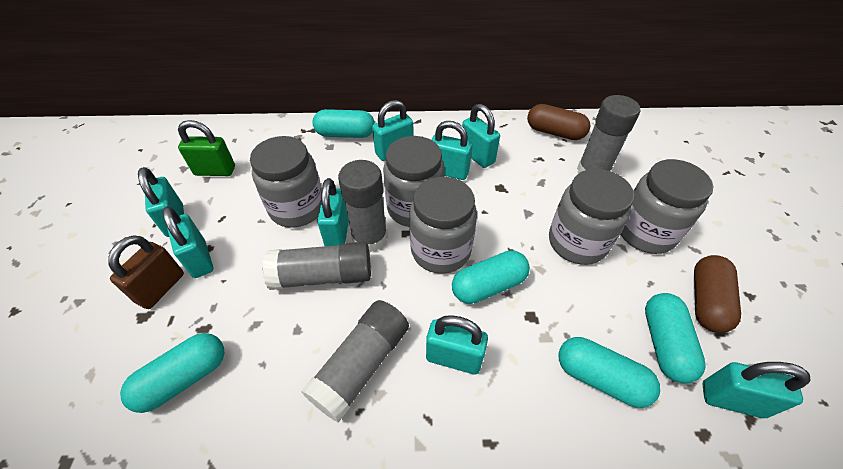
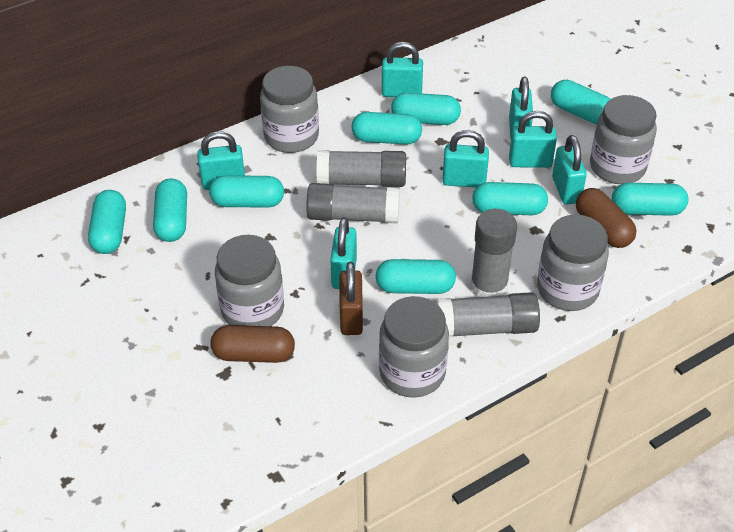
green padlock: [178,120,235,176] = 1 -> none = 0
turquoise capsule: [120,333,225,413] [312,109,375,138] [452,250,530,304] [558,337,660,408] [645,293,706,384] = 5 -> [88,190,126,254] [153,179,187,242] [209,175,284,208] [351,112,422,145] [376,259,456,294] [391,93,461,125] [472,182,548,215] [551,80,610,124] [612,183,688,216] = 9
turquoise padlock: [138,167,184,237] [162,206,214,278] [317,178,349,246] [372,100,413,161] [426,315,488,374] [431,121,472,180] [462,104,500,168] [702,362,810,418] = 8 -> [197,131,245,190] [330,217,357,289] [382,42,423,97] [442,130,489,188] [509,77,533,139] [509,111,557,168] [552,135,587,205] = 7

